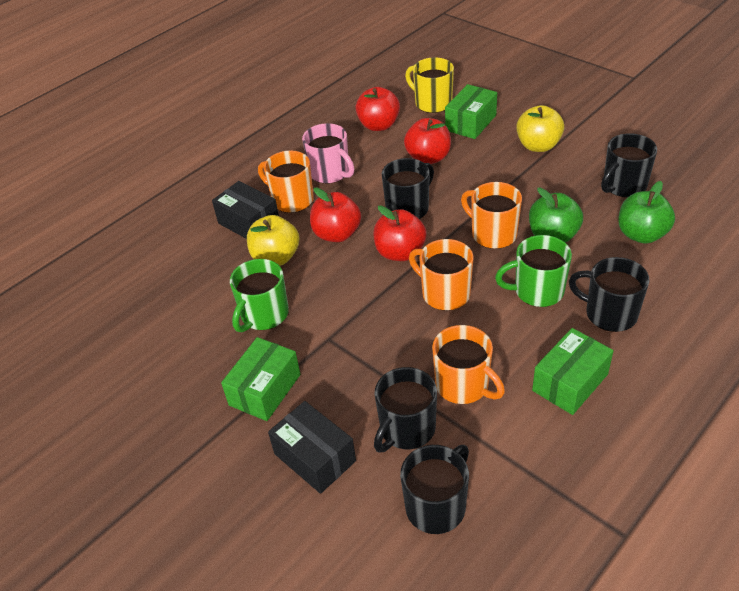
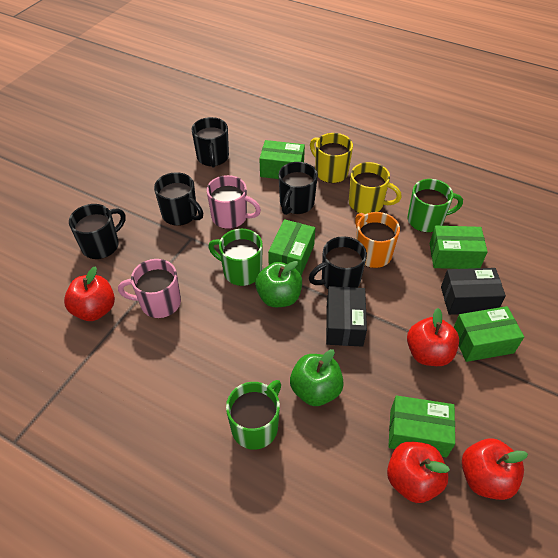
green box: [221,337,300,421] [445,84,497,139] [532,328,614,415] = 3 -> [259,140,305,179] [268,219,315,275] [388,395,455,457] [429,226,488,269] [454,306,524,362] = 5
green mug: [230,259,289,332] [495,235,572,307] = 2 -> [208,229,263,286] [226,380,281,450] [407,179,463,232] = 3
orange mug: [258,151,314,213] [409,239,474,310] [432,325,505,404] [461,182,522,249] = 4 -> [355,212,400,268] = 1
pink mug: [302,123,355,184] = 1 -> [118,259,181,318] [207,175,261,229] = 2
yellow apple: [247,215,299,266] [516,105,564,152] = 2 -> none = 0
yellow mug: [405,57,454,113] = 1 -> [310,133,353,183] [349,162,401,214] = 2

